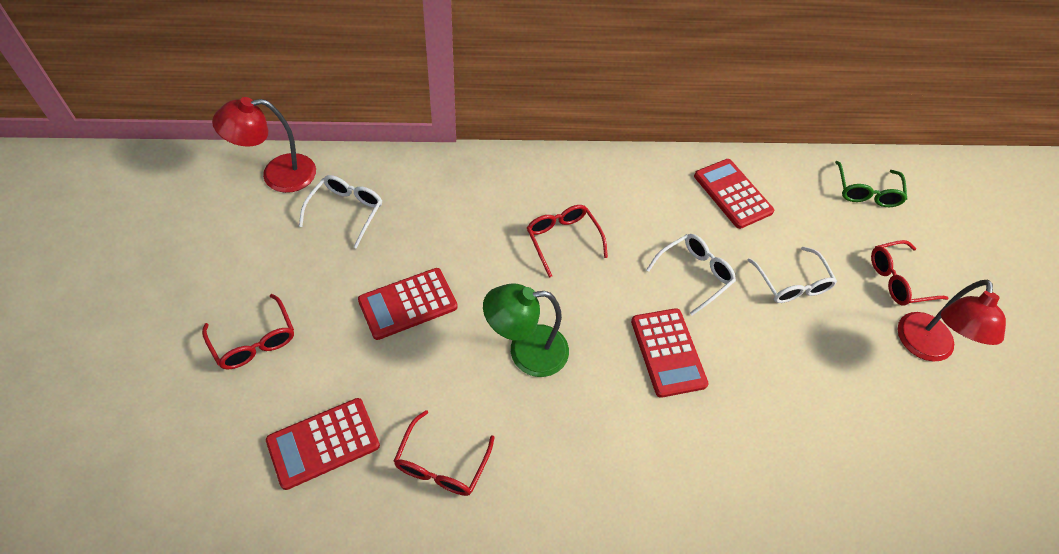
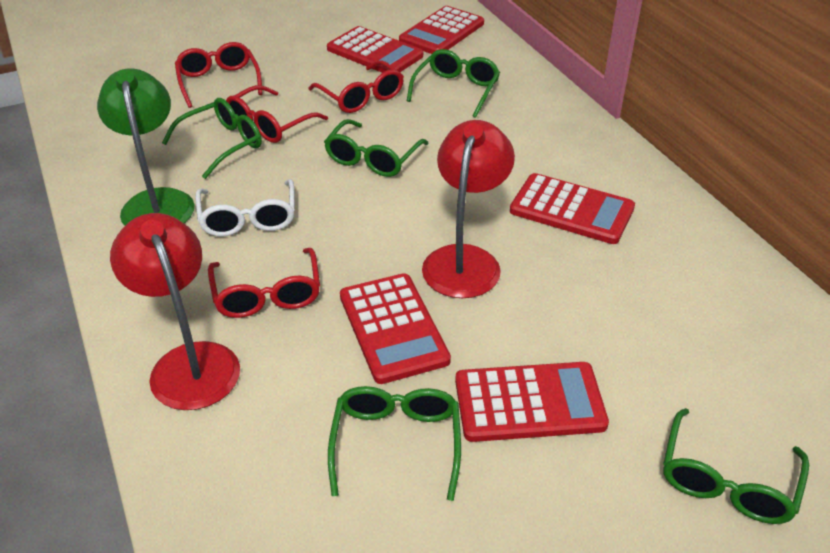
green glasses: [835,161,907,207] = 1 -> [162,98,262,179] [324,119,429,177] [328,386,461,501] [407,49,500,118] [663,408,809,524] = 5
red calculator: [266,398,380,490] [358,268,458,340] [631,308,709,398] [694,159,774,229] = 4 -> [327,26,423,73] [340,273,451,384] [399,6,484,54] [455,362,609,442] [510,173,635,244] = 5
white glasses: [299,175,382,249] [646,234,736,316] [748,247,837,303] = 3 -> [195,179,295,236] = 1

